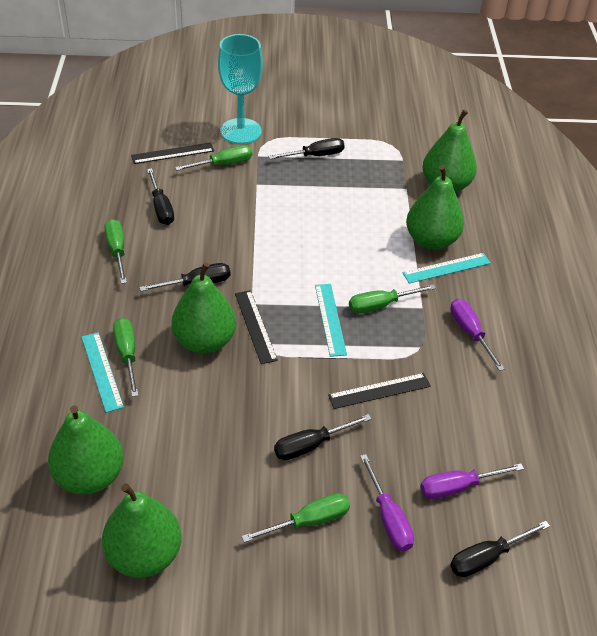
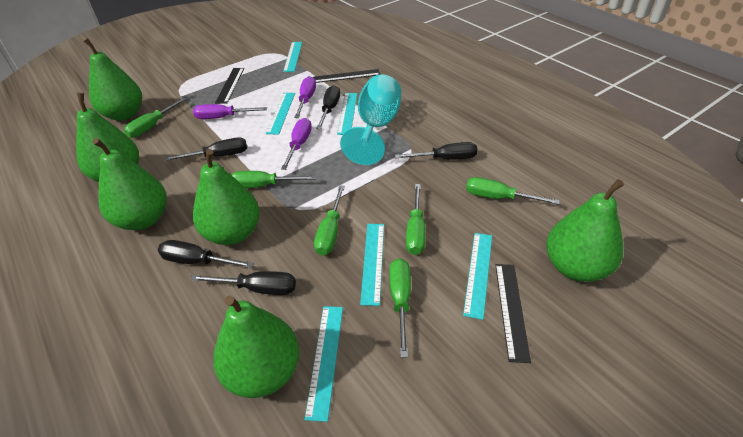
green pear: [48,405,124,494] [102,483,182,578] [171,262,236,354] [406,165,464,250] [422,110,477,193] = 5 -> [76,93,139,182] [84,38,142,121] [93,138,167,230] [193,149,260,245] [213,295,300,398] [546,179,624,282] = 6
green screwdriver: [104,219,127,284] [113,318,139,397] [175,145,252,171] [242,493,350,543] [349,284,436,314] = 5 -> [124,97,186,138] [231,171,316,188] [314,185,345,256] [389,258,411,357] [406,184,426,255] [466,177,560,205] = 6
turquoise ruler: [82,332,124,413] [315,284,347,357] [402,253,491,283] = 3 -> [266,93,295,135] [283,42,302,72] [305,306,343,422] [337,93,357,135] [360,224,384,306] [463,233,492,320] = 6

